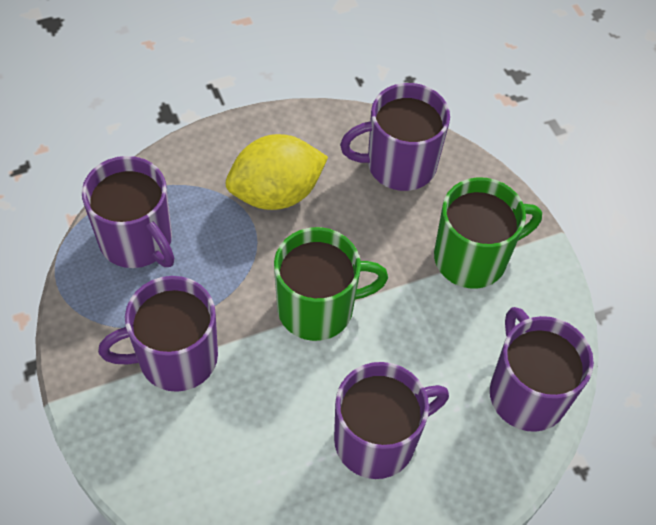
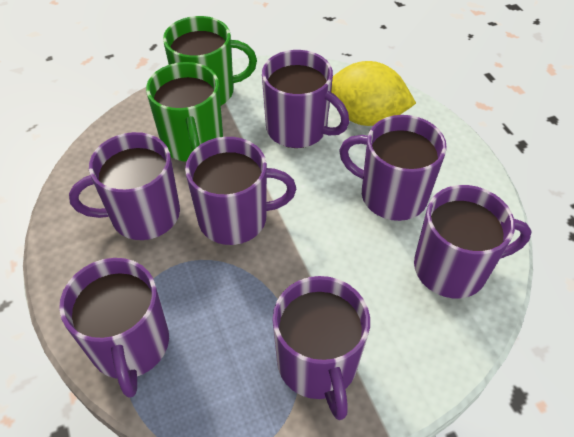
purple mug: [82,156,174,268] [98,276,218,392] [334,362,449,479] [340,83,450,191] [490,307,594,432] = 5 -> [59,258,169,398] [69,132,180,240] [185,137,296,245] [262,50,349,148] [272,276,370,420] [339,115,447,221] [414,185,532,298] = 7

